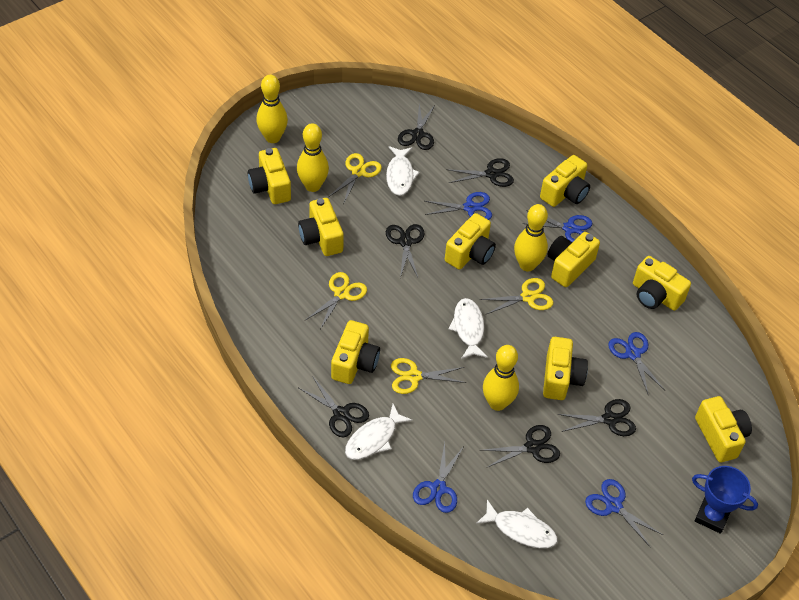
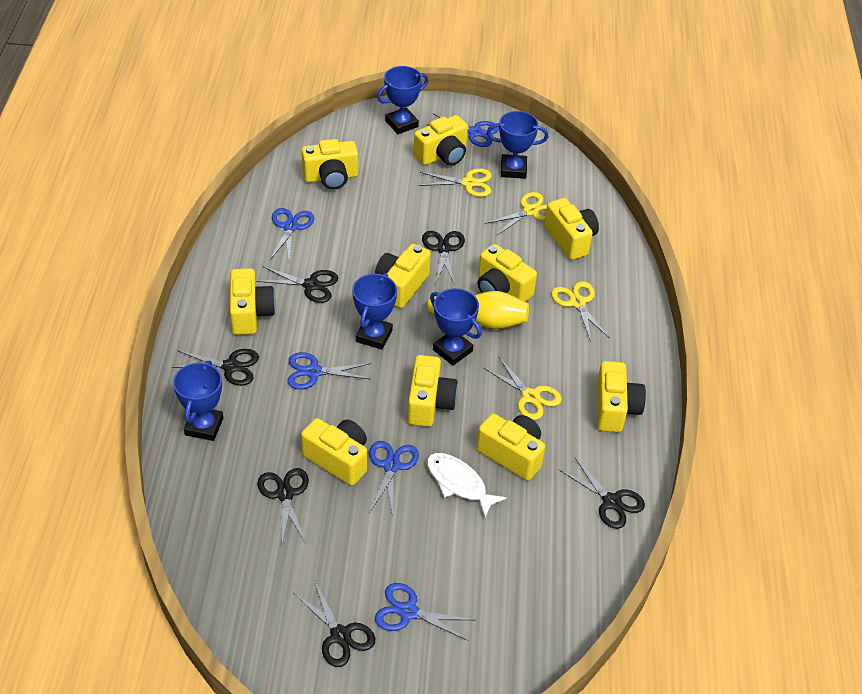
blue trophy: [692,466,758,534] = 1 -> [173,361,223,441] [352,273,397,350] [377,66,429,134] [430,288,482,366] [487,111,548,179] = 5
white fish: [345,404,412,460] [386,146,420,196] [449,298,488,359] [476,500,558,548] = 4 -> [427,453,507,517] = 1
yellow bowling pin: [256,75,288,143] [297,123,329,192] [483,345,519,411] [514,204,548,272] = 4 -> [427,291,529,329] = 1
yellow camera: [248,148,291,204] [298,198,344,256] [331,320,380,384] [445,213,496,270] [540,155,590,207] [543,337,588,400] [547,232,600,287] [633,256,691,311] [695,396,752,462] = 9 -> [230,268,276,335] [301,139,358,190] [301,418,367,486] [375,244,431,308] [408,355,458,427] [414,115,468,166] [477,413,545,481] [478,244,537,302] [544,198,599,260] [597,361,646,432] = 10

